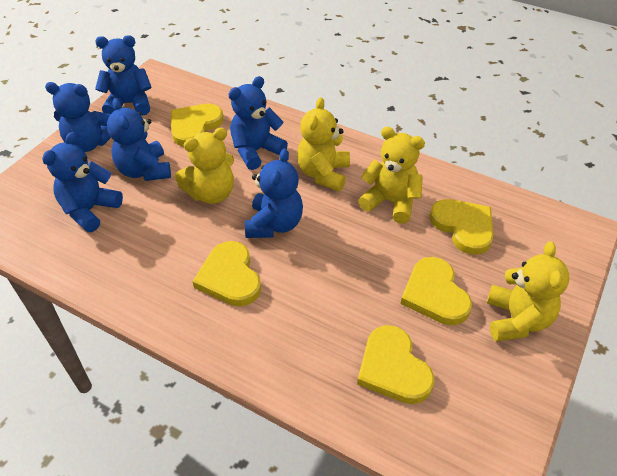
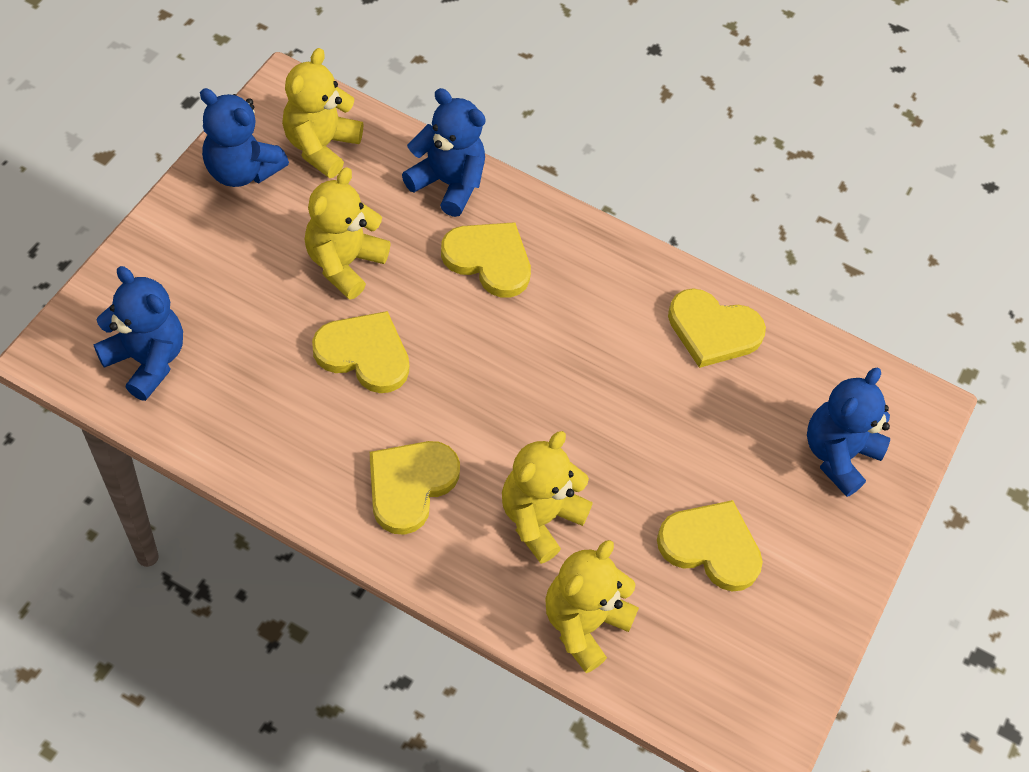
blue teddy bear: [42,132,123,232] [45,82,111,152] [95,35,152,116] [107,98,171,181] [229,76,288,170] [245,149,303,238] = 6 -> [94,266,183,401] [200,88,289,187] [402,88,486,217] [807,368,890,497] = 4

